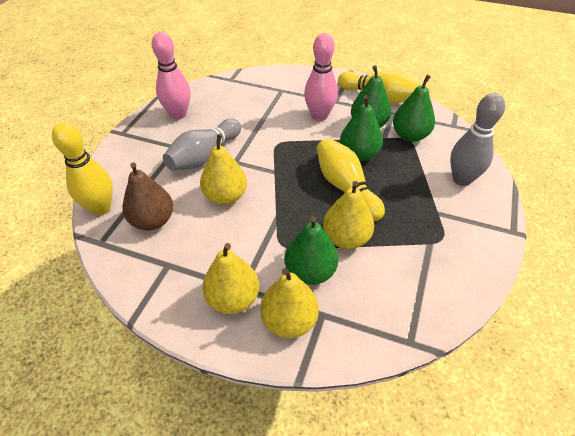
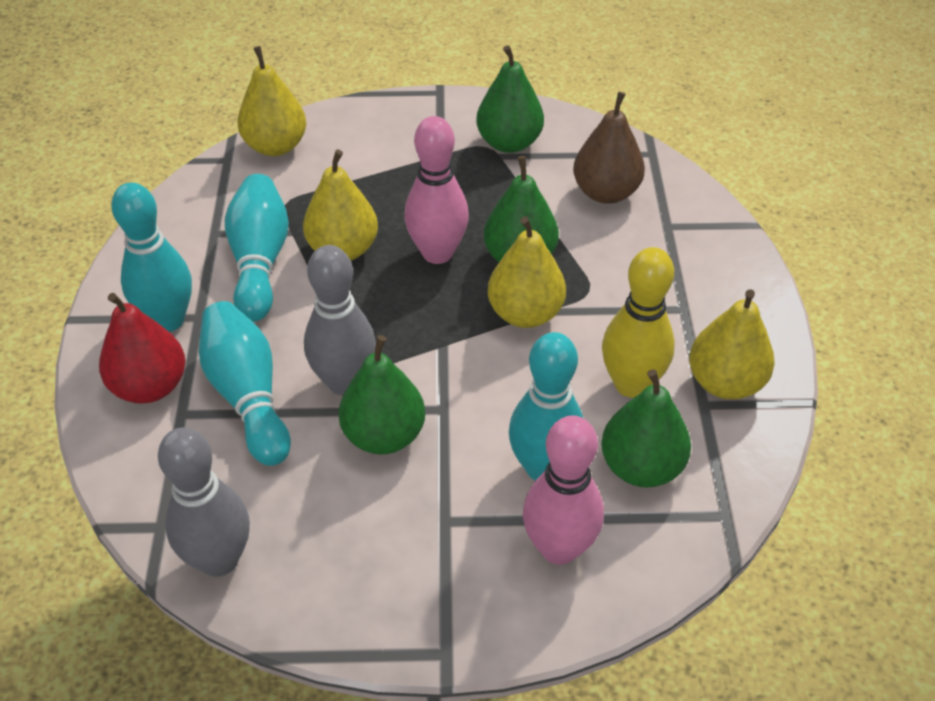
red pear: none = 0 -> [99,293,186,404] = 1
turquoise bowling pin: none = 0 -> [111,183,192,332] [199,301,291,466] [225,174,289,322] [509,332,583,481] = 4
yellow bowling pin: [52,122,113,215] [317,138,385,221] [338,71,420,104] = 3 -> [602,247,675,398] = 1

